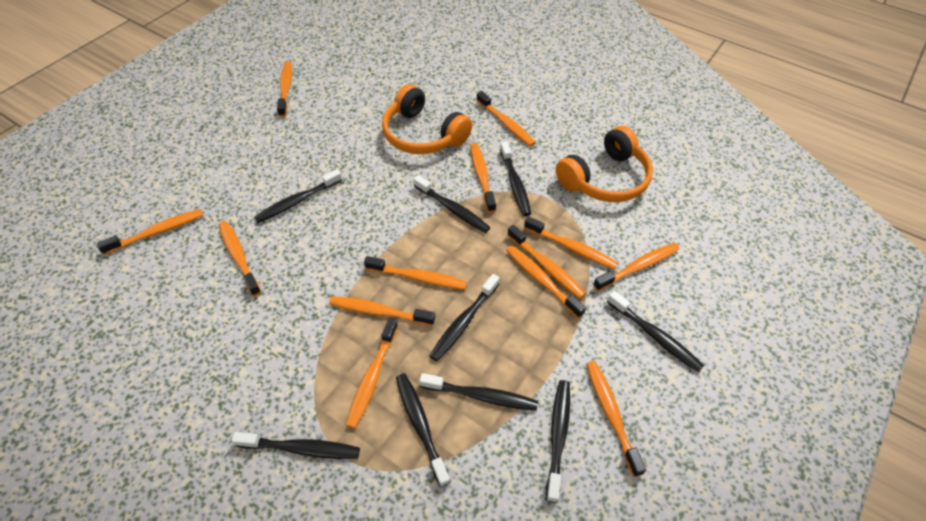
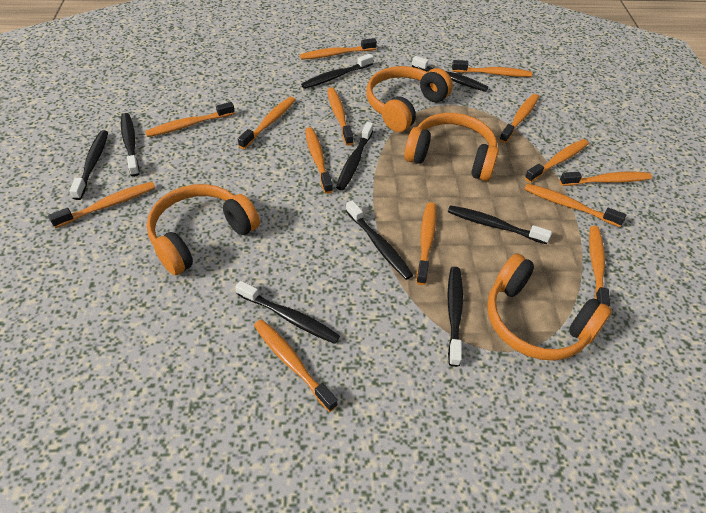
orange headphones: [382,84,472,154] [556,126,653,202] = 2 -> [147,184,260,275] [366,66,453,132] [404,113,499,181] [487,253,612,361] = 4
orange toothbrush: [97,209,203,255] [219,221,261,296] [277,61,292,117] [329,296,435,326] [346,318,398,429] [364,256,467,290] [470,143,496,213] [476,91,536,147] [506,245,586,318] [507,225,586,299] [524,216,618,270] [586,361,646,477] [593,243,680,291] = 13 -> [48,182,156,228] [145,102,235,137] [238,97,296,149] [254,319,338,412] [300,38,377,60] [305,127,333,194] [327,87,354,146] [416,202,436,285] [452,60,532,77] [499,94,539,143] [524,183,626,227] [525,139,589,183] [560,172,652,186] [589,226,610,307] = 14

